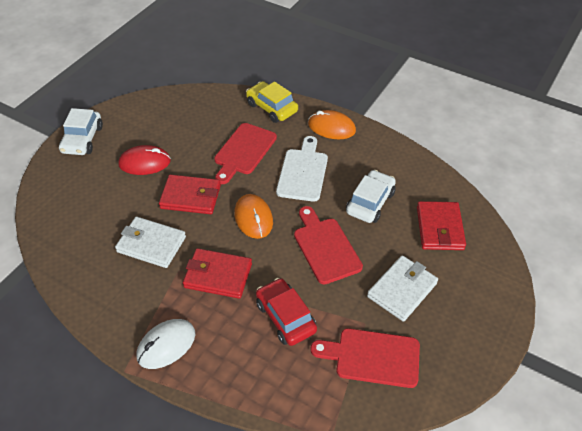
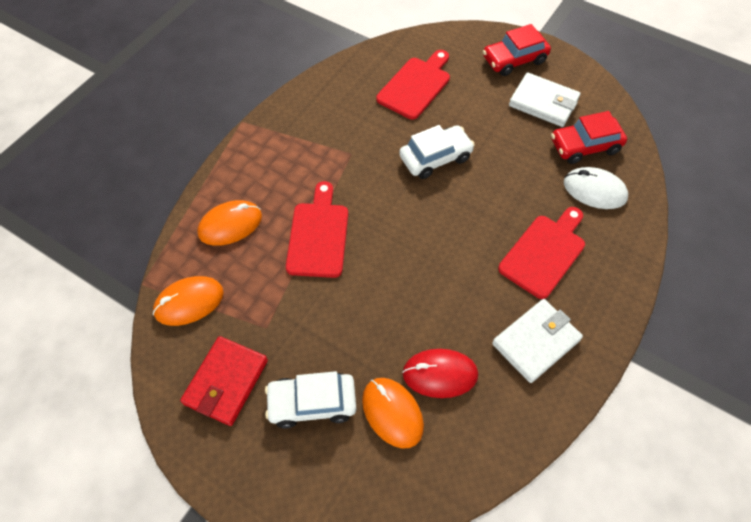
orange mouse: [234,194,273,239] [308,110,356,139] = 2 -> [153,276,224,326] [197,200,262,246] [362,378,424,448] = 3
red car: [256,278,317,346] = 1 -> [483,24,551,76] [551,111,627,164] = 2
red wallet: [159,174,221,214] [183,248,252,299] [417,201,466,250] = 3 -> [180,336,268,426] = 1
white cutting board: [276,136,328,202] = 1 -> none = 0
yellow car: [246,81,298,123] = 1 -> none = 0

